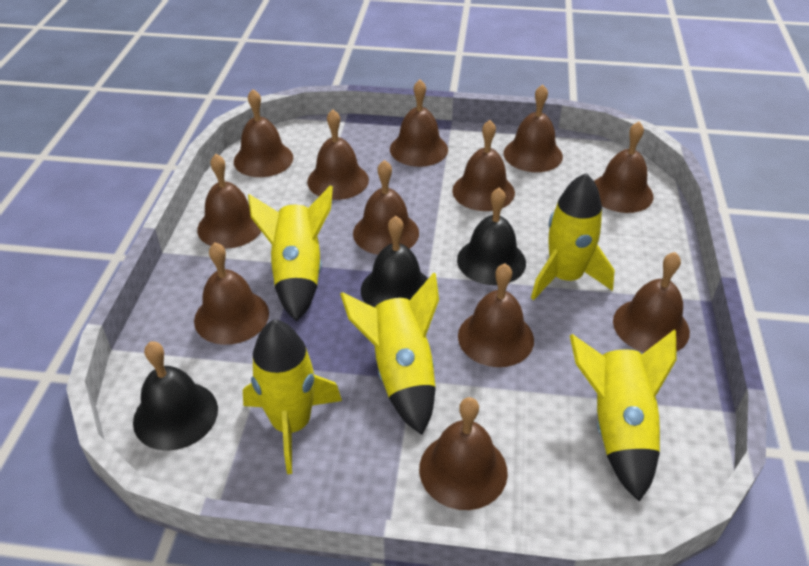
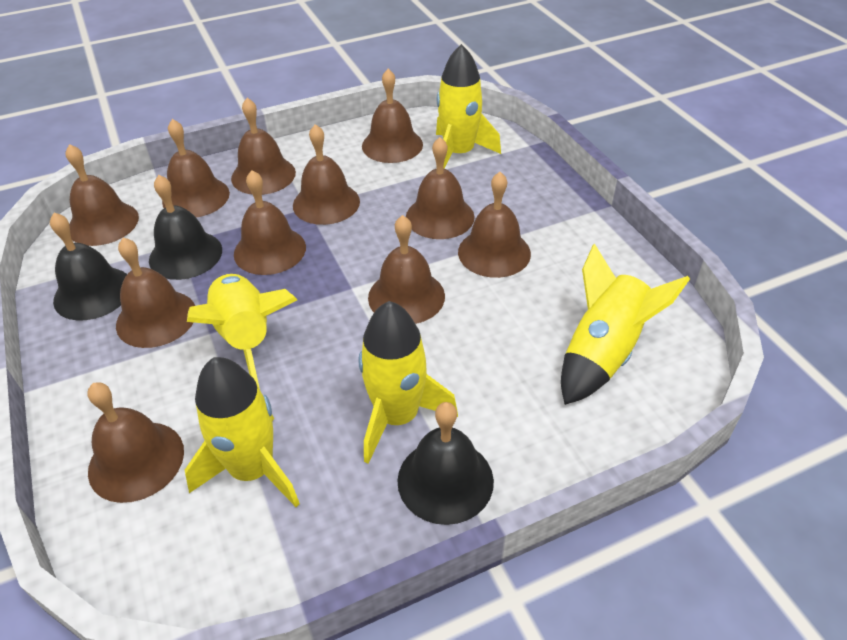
brown bell: [194,242,269,345] [197,154,262,248] [234,89,293,177] [307,110,369,200] [353,160,419,255] [390,80,448,167] [419,397,508,510] [452,120,515,211] [458,264,534,367] [503,85,563,172] [594,121,654,213] [613,252,690,352] = 12 -> [66,144,139,246] [87,382,184,503] [116,237,195,348] [162,119,230,218] [231,98,296,195] [234,170,306,275] [293,124,360,225] [362,69,423,163] [368,215,445,324] [406,137,475,239] [458,172,531,278] = 11

